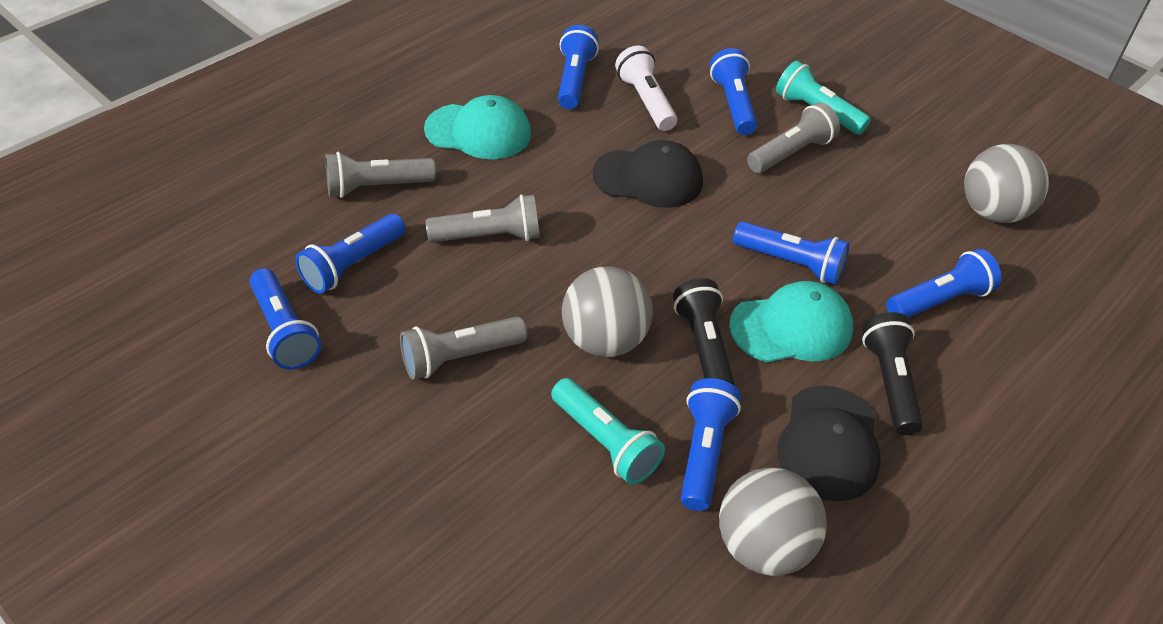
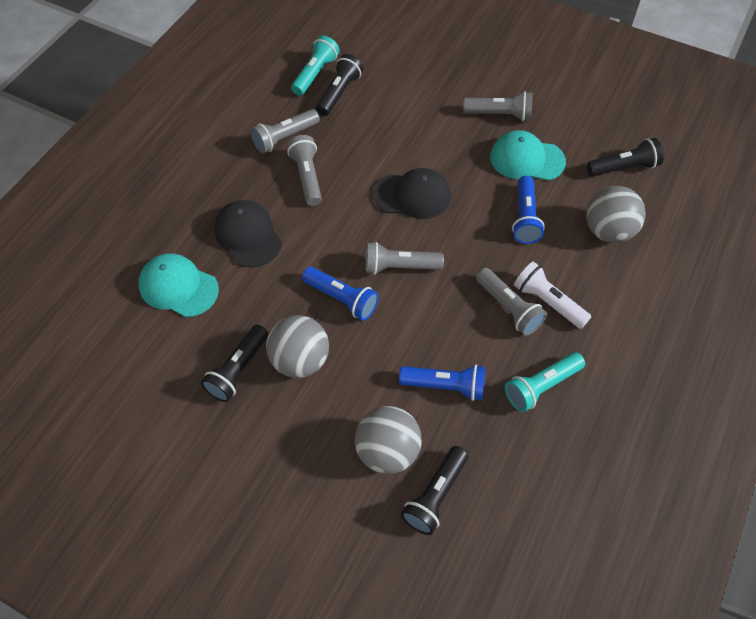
black flashlight: [673,278,735,386] [862,312,923,435] = 2 -> [201,325,268,402] [316,54,363,116] [401,446,468,535] [587,138,664,177] = 4
blue flashlight: [249,268,321,370] [295,214,406,294] [558,25,599,109] [681,378,741,511] [710,48,757,135] [733,222,850,285] [886,249,1002,318] = 7 -> [302,267,379,321] [399,365,485,401] [512,176,545,244] = 3
grey flashlight: [325,152,436,198] [400,317,527,380] [426,194,540,243] [747,102,840,173] = 4 -> [251,109,320,154] [287,135,322,206] [365,242,444,275] [463,91,533,121] [476,268,547,336] = 5

